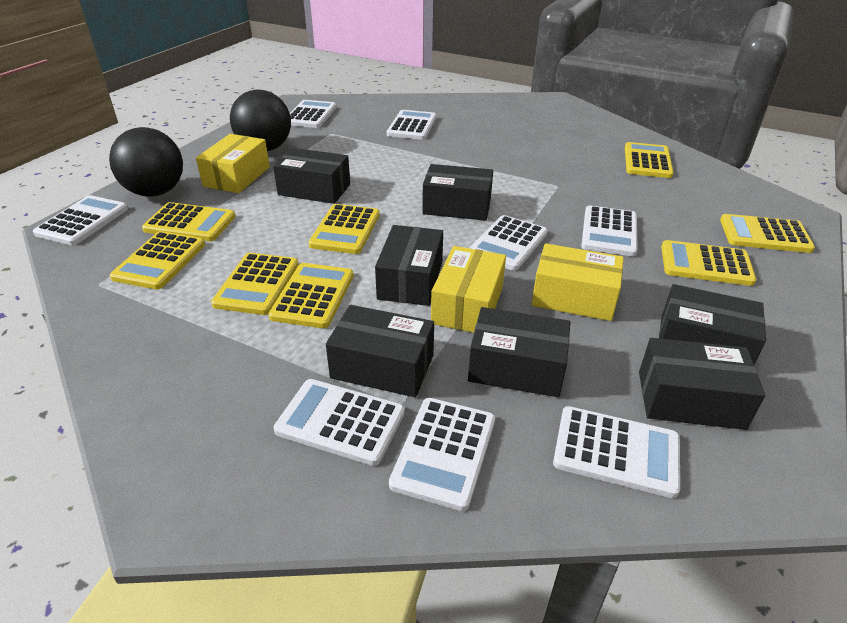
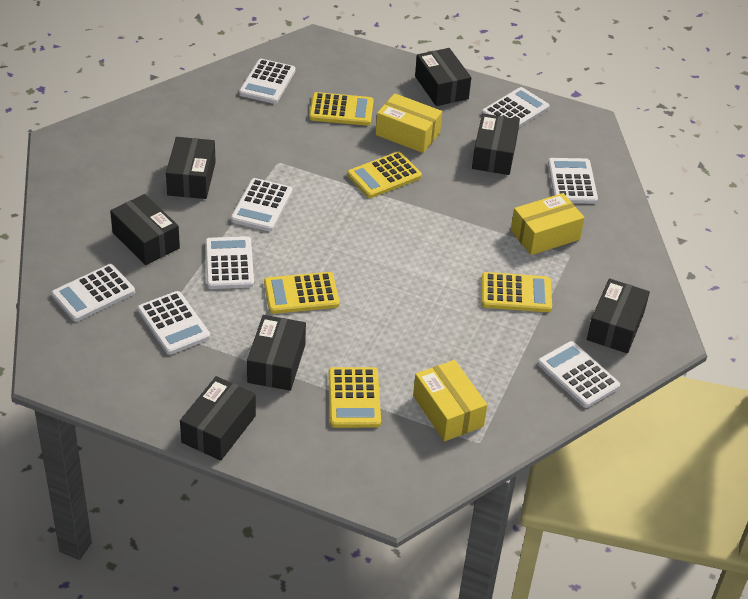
black ball: [109,127,183,197] [230,89,291,151] = 2 -> none = 0
yellow calculator: [110,231,205,290] [142,202,236,241] [211,253,299,315] [269,263,354,328] [309,204,380,254] [625,142,674,178] [661,240,756,286] [720,214,815,253] = 8 -> [264,272,340,314] [309,92,374,126] [328,367,381,428] [347,152,422,198] [482,272,552,312] = 5

